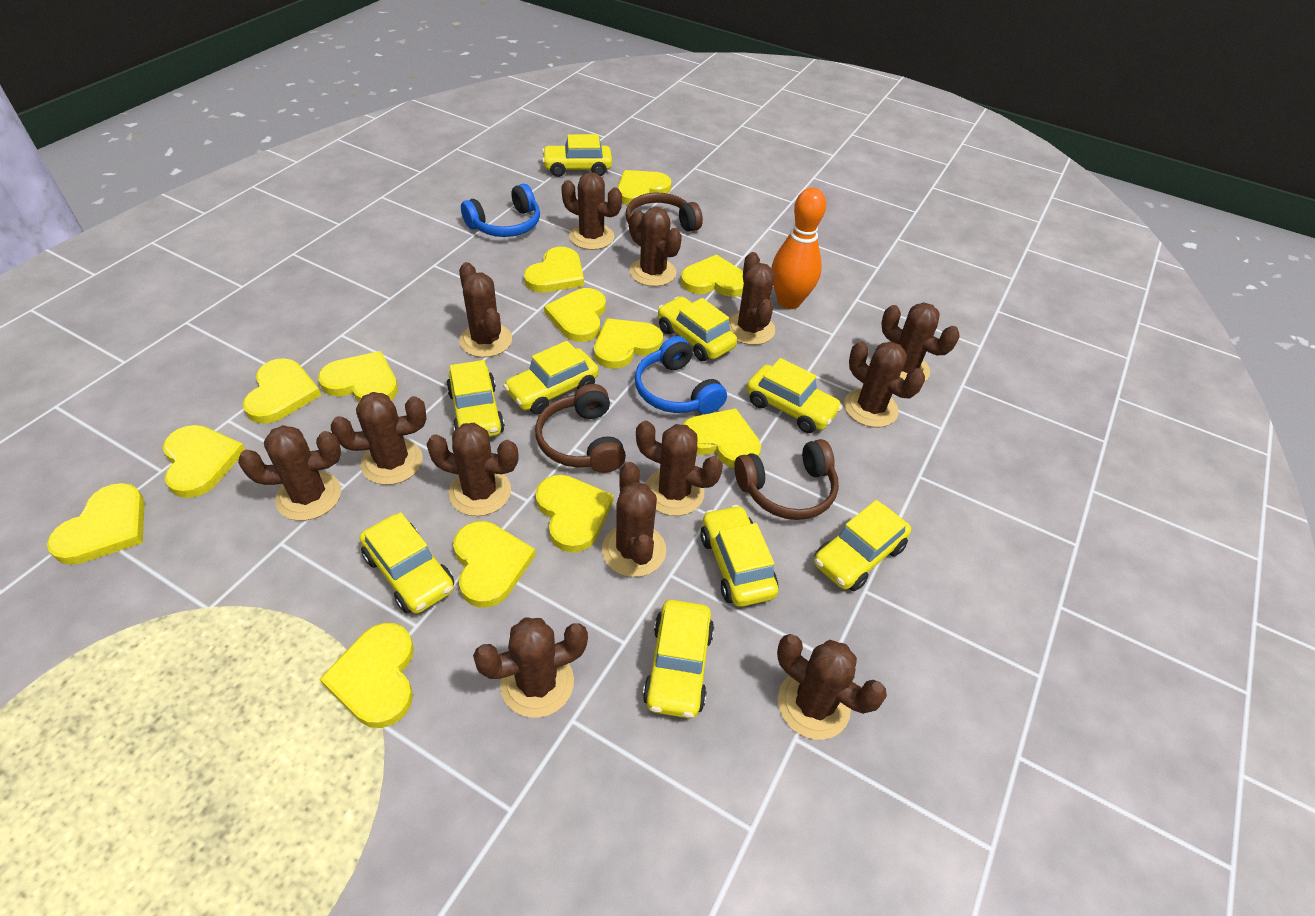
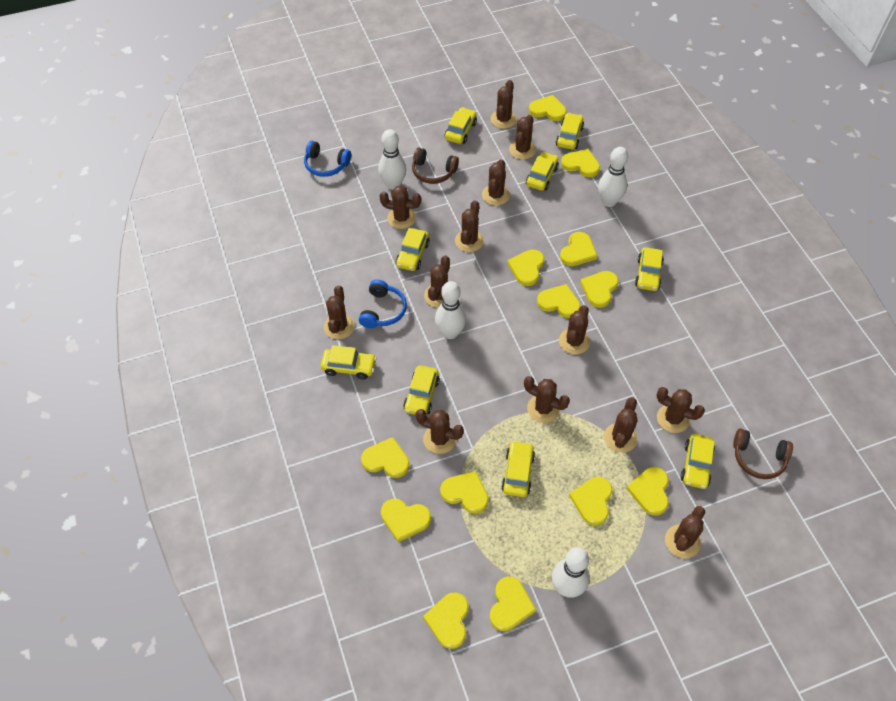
brown headphones: [535,384,626,473] [626,193,703,243] [734,439,839,520] = 3 -> [412,147,459,184] [733,428,793,479] = 2
orange bowling pin: [771,187,826,309] = 1 -> none = 0
white bowling pin: none = 0 -> [378,129,406,190] [435,281,467,339] [552,547,590,598] [598,147,628,207] = 4

